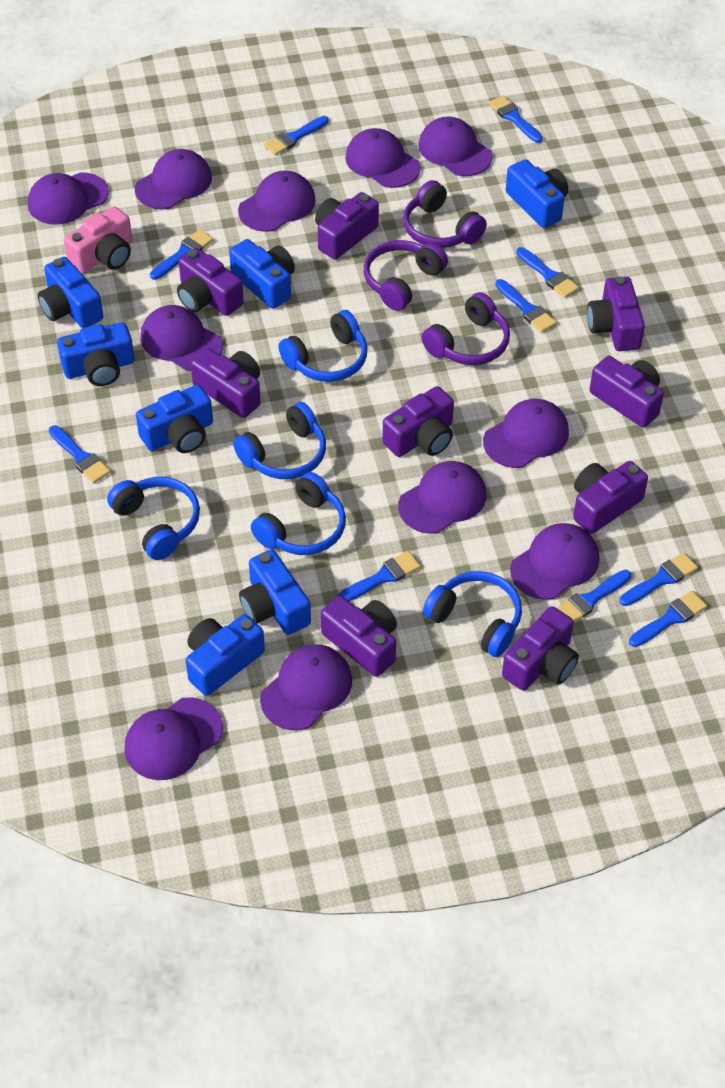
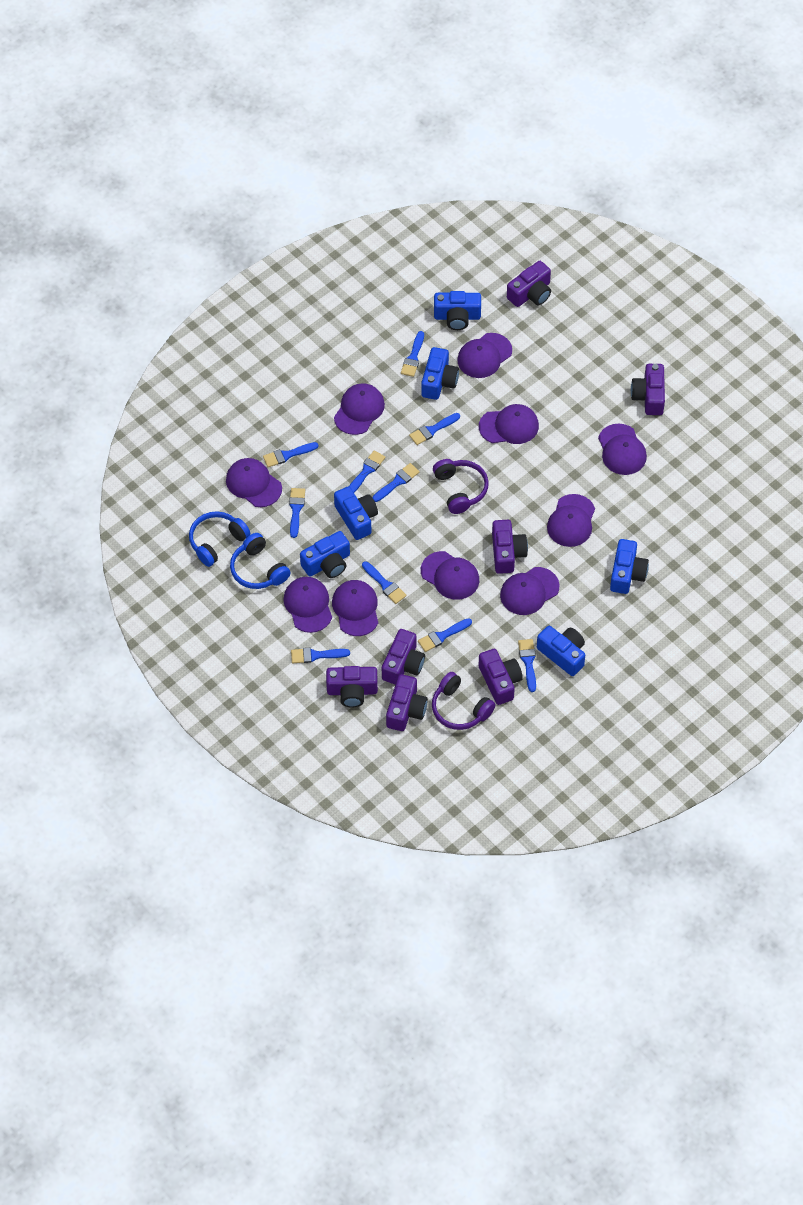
blue camera: [38,257,103,328] [57,323,134,386] [136,385,213,453] [186,614,265,696] [229,239,295,309] [239,549,311,635] [506,159,568,228] = 7 -> [300,531,350,578] [334,486,378,540] [421,347,459,400] [434,291,481,330] [537,626,585,676] [610,539,649,594] = 6
blue headphones: [107,477,200,560] [233,402,326,479] [251,472,346,555] [278,310,367,382] [423,571,522,657] = 5 -> [189,511,250,567] [230,533,291,589] = 2
pink camera: [64,206,132,273] = 1 -> none = 0
purple camera: [177,248,244,316] [191,348,261,418] [315,192,379,260] [321,596,397,677] [382,386,454,457] [502,606,579,691] [573,461,648,534] [587,276,645,351] [590,356,664,428] = 9 -> [326,666,378,707] [382,629,425,685] [386,674,428,731] [479,649,523,705] [492,520,528,574] [507,261,551,307] [631,364,665,415] = 7
purple cap: [28,172,109,225] [125,697,223,780] [135,149,212,209] [140,305,223,370] [238,171,316,232] [260,644,352,730] [345,128,420,188] [398,461,487,534] [418,117,493,176] [483,399,569,468] [510,523,600,600] = 11 -> [226,458,282,507] [283,577,332,633] [332,580,378,636] [334,383,385,435] [421,551,479,600] [457,333,512,378] [479,404,539,444] [500,567,560,615] [547,494,595,547] [598,424,647,475] = 10
purple headphones: [364,240,448,311] [403,180,487,248] [422,292,510,365] = 3 -> [432,672,495,730] [433,459,489,514] = 2

